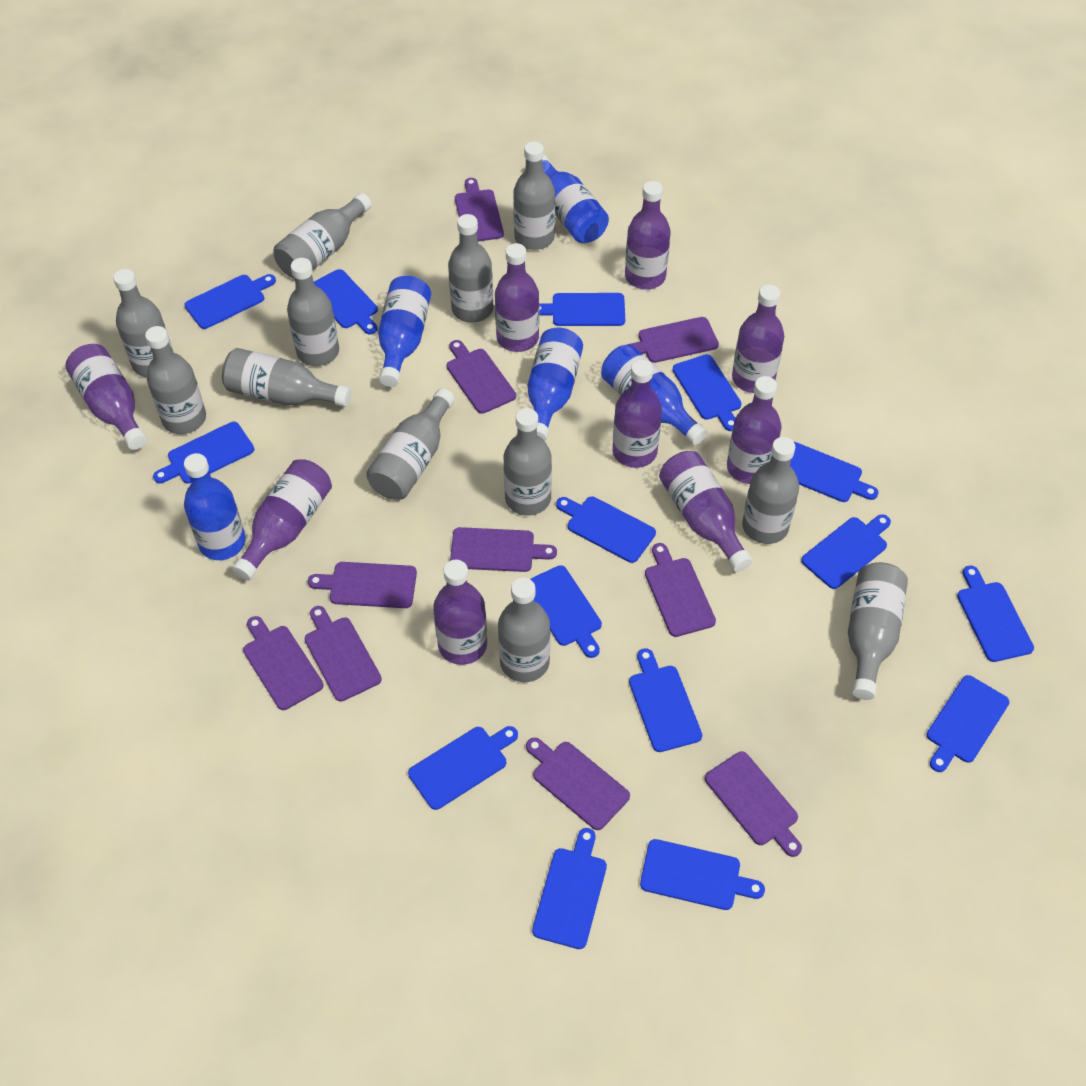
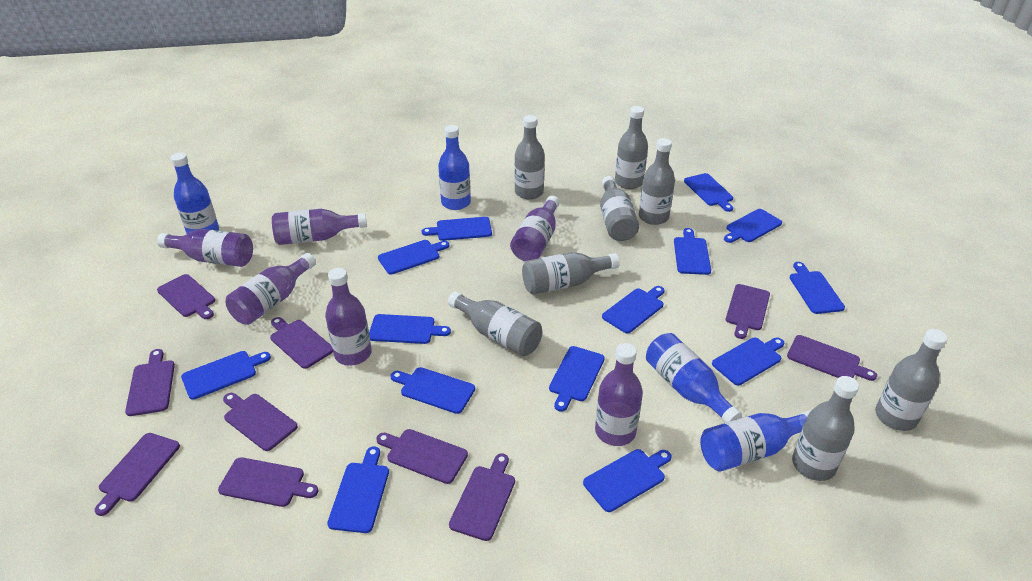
blue bottle: [184,453,246,560] [378,276,431,387] [528,328,583,441] [542,155,609,243] [601,344,708,445] = 5 -> [171,152,219,234] [438,125,471,210] [646,333,742,423] [700,410,810,472] = 4
blue cutting board: [153,422,254,484] [184,274,276,329] [314,269,378,335] [408,726,518,810] [530,566,602,658] [532,828,607,949] [539,293,625,326] [556,497,656,563] [629,648,702,752] [640,839,765,910] [673,354,742,431] [790,442,879,502] [801,514,891,589] [927,675,1010,772] [957,566,1034,662] = 15 -> [181,351,271,400] [327,446,389,533] [369,314,451,344] [378,240,449,274] [390,367,475,414] [422,217,492,241] [549,346,605,412] [583,449,672,512] [602,286,664,333] [674,228,711,275] [684,173,733,212] [712,338,784,385] [724,209,782,243] [790,262,845,314] = 14
grey bottle: [113,269,174,377] [145,326,206,434] [222,348,351,407] [274,193,372,278] [287,258,339,366] [366,388,455,500] [448,214,493,323] [498,578,550,682] [504,408,552,516] [513,142,555,250] [742,437,799,544] [848,562,908,700] = 12 -> [448,291,543,356] [514,115,545,199] [522,252,620,295] [600,176,639,241] [615,106,648,189] [639,138,675,225] [792,376,859,481] [875,329,948,431] = 8
purple bottle: [65,344,147,450] [232,459,332,581] [433,560,487,665] [495,243,539,352] [612,360,662,468] [625,181,671,290] [659,451,753,572] [727,376,782,484] [732,285,784,393] = 9 -> [157,229,253,267] [226,253,316,325] [272,209,367,245] [325,268,372,366] [510,196,560,261] [595,343,643,446] = 6

